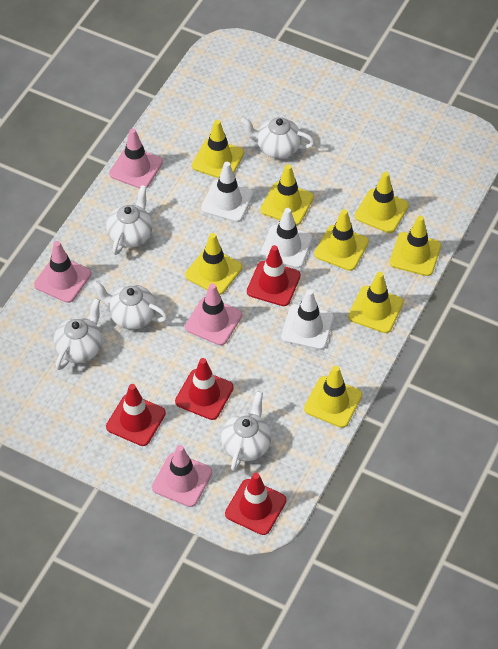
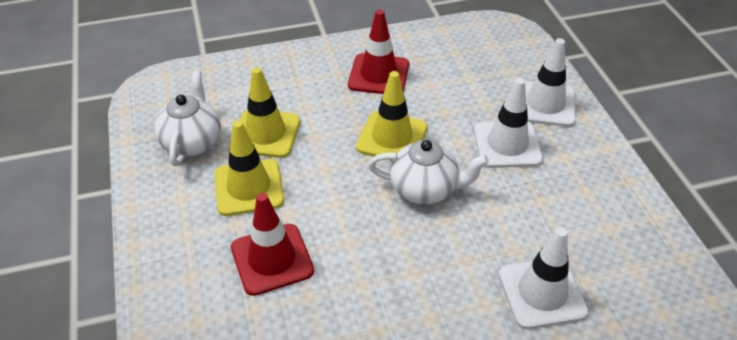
pink traffic cone: [34,241,91,303] [109,128,163,189] [152,445,212,507] [185,283,242,345] = 4 -> none = 0
red traffic cone: [106,384,166,446] [175,358,234,420] [225,473,286,535] [247,245,301,306] = 4 -> [231,193,314,296] [348,10,409,94] = 2
white teapot: [54,298,102,370] [92,281,168,329] [106,185,153,255] [221,391,271,471] [241,117,315,159] = 5 -> [154,71,221,166] [369,140,489,204] = 2
yellow traffic cone: [185,233,242,295] [192,120,244,178] [260,164,314,225] [304,366,362,428] [314,209,369,271] [348,272,403,333] [355,172,409,233] [390,216,441,276] = 8 -> [214,121,284,216] [230,67,300,158] [356,71,427,160] = 3

